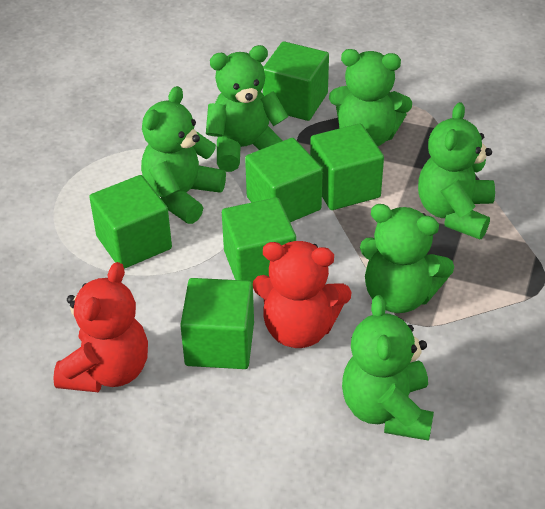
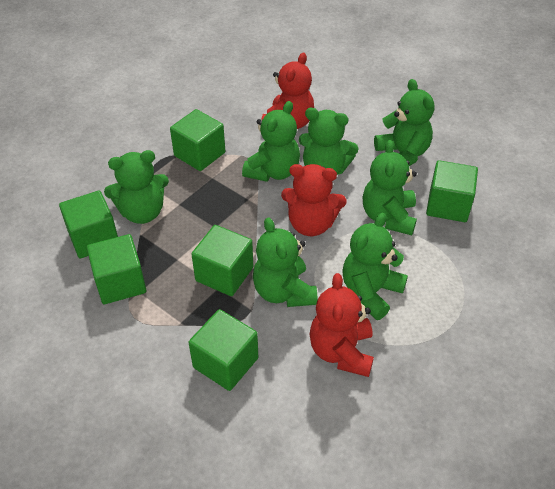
green teddy bear: [141,86,226,224] [206,45,288,172] [329,49,412,146] [342,295,434,441] [360,204,454,313] [418,102,495,239] = 6 -> [104,150,169,224] [242,101,300,182] [253,217,318,307] [299,108,359,175] [342,213,408,320] [363,140,417,235] [374,79,434,166] = 7
red teddy bear: [53,262,148,392] [253,241,351,348] = 2 -> [262,53,314,129] [281,164,347,236] [310,273,374,377] = 3

